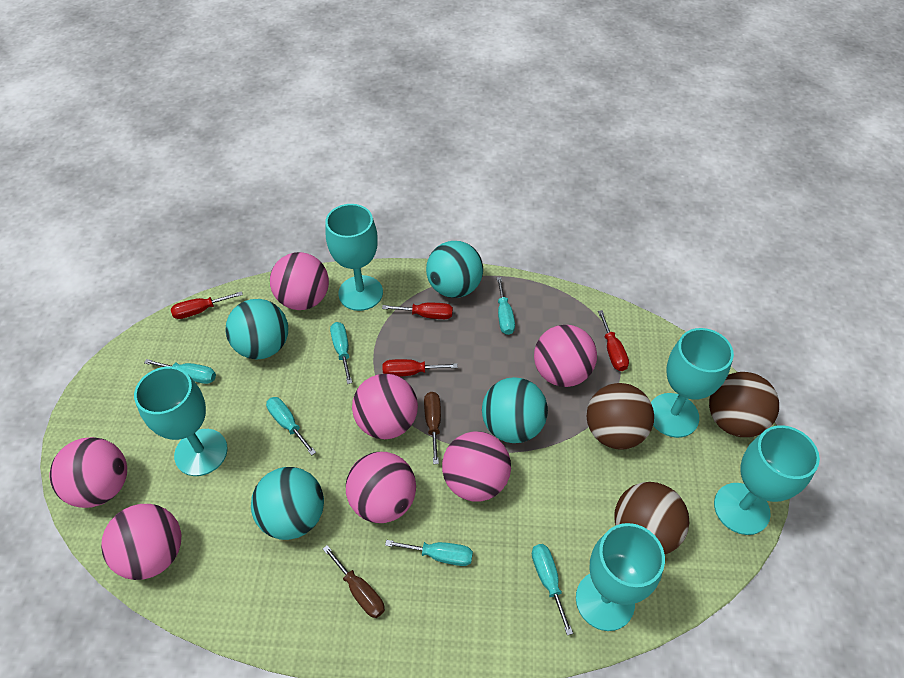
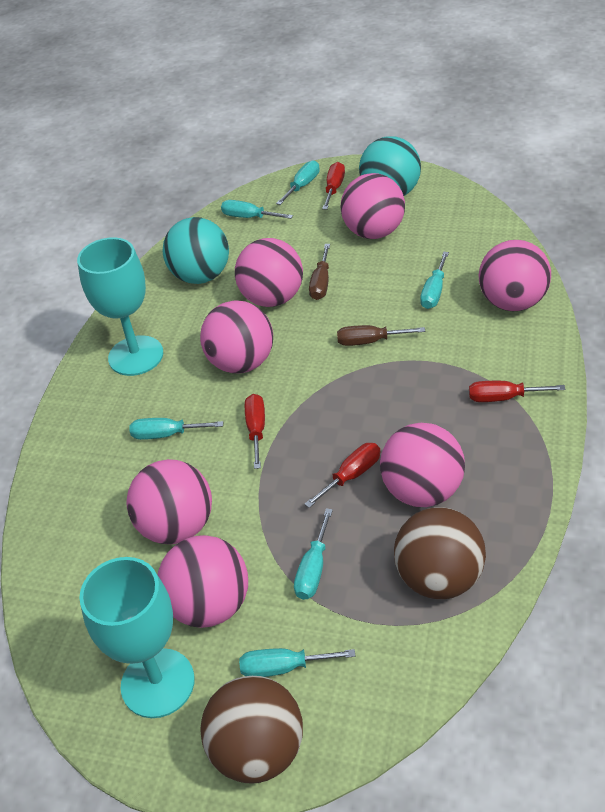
brown ball: [586,383,654,450] [615,482,690,554] [709,372,779,437] = 3 -> [200,676,303,784] [394,507,486,599] = 2
turquoise ball: [226,299,288,359] [251,467,324,540] [426,241,483,298] [482,377,548,443] = 4 -> [163,217,229,284] [359,136,421,196] = 2
turquoise goblet: [134,366,228,476] [325,204,383,311] [576,523,665,631] [651,328,734,438] [714,425,820,535] = 5 -> [77,237,163,376] [79,557,195,718] = 2

